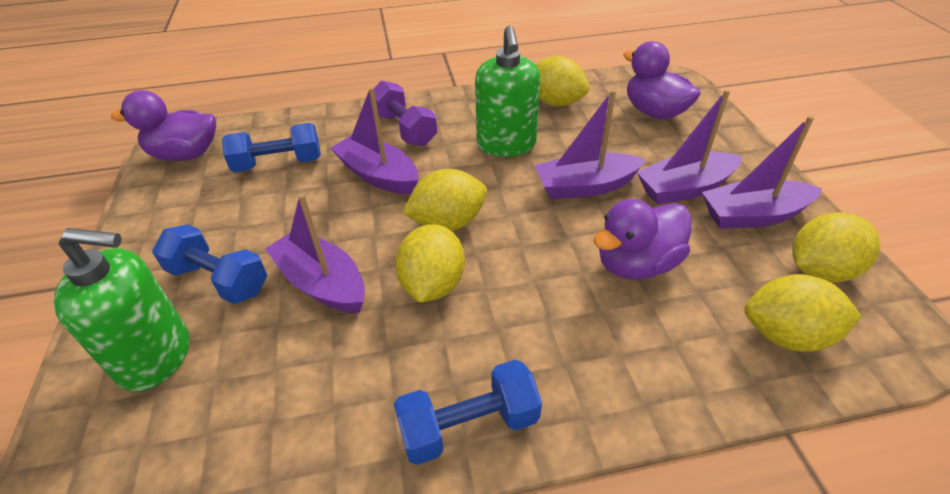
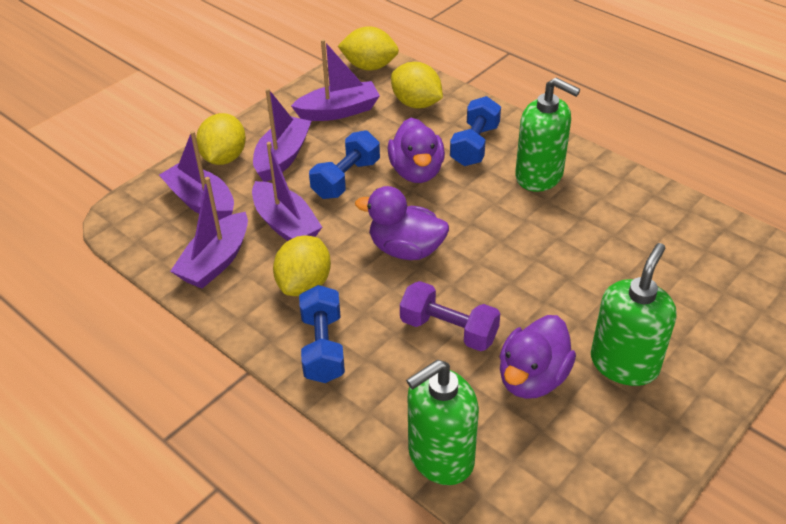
green soap dispenser: [54,228,190,392] [475,25,540,157] = 2 -> [406,360,479,485] [515,78,580,192] [591,243,677,386] = 3
yellow lemon: [395,224,465,302] [402,169,487,231] [536,56,589,107] [744,274,862,352] [792,212,880,282] = 5 -> [196,113,246,165] [273,235,331,296] [338,26,399,71] [391,62,443,109] = 4

